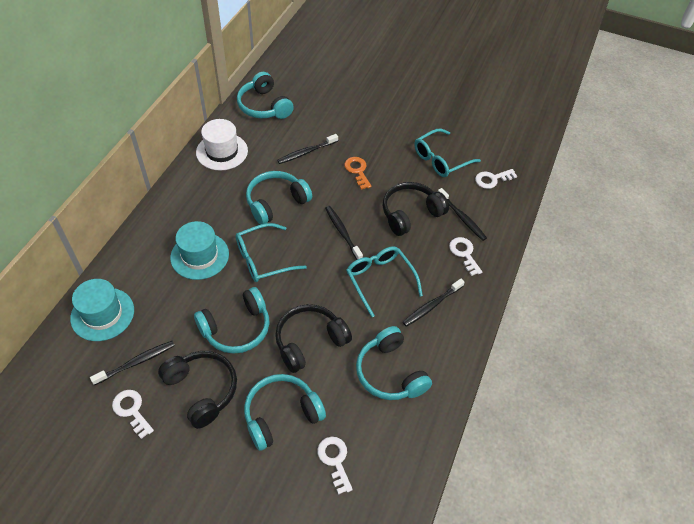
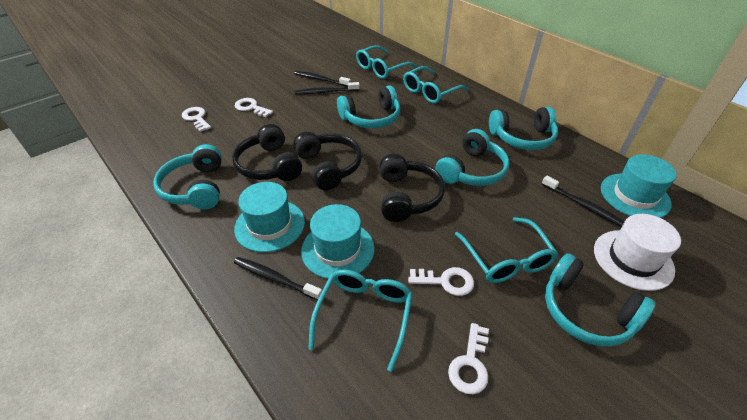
black toothbrush: [90,341,175,386] [277,134,338,164] [325,206,363,259] [403,279,464,327] [438,188,487,241] = 5 -> [234,257,322,300] [294,71,351,87] [294,82,360,95] [542,175,625,227] = 4
orange key: [344,157,372,190] = 1 -> none = 0
turquoise glasses: [236,223,307,282] [346,246,423,317] [415,129,481,177] = 3 -> [308,269,413,372] [356,45,417,79] [403,66,468,103] [455,217,558,283] = 4
turquoise hat: [70,279,134,341] [170,221,229,280] = 2 -> [234,182,305,252] [301,204,375,279] [601,154,676,218] = 3

